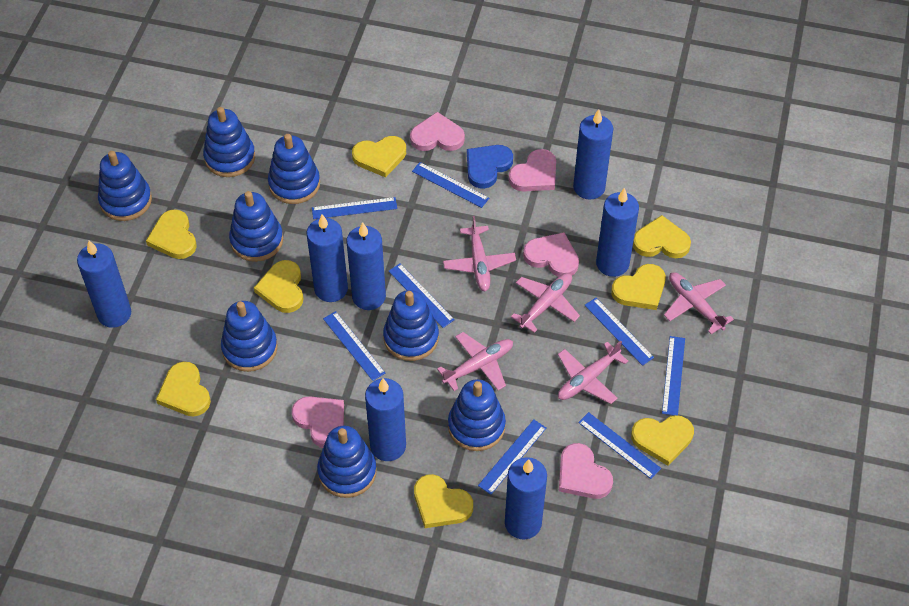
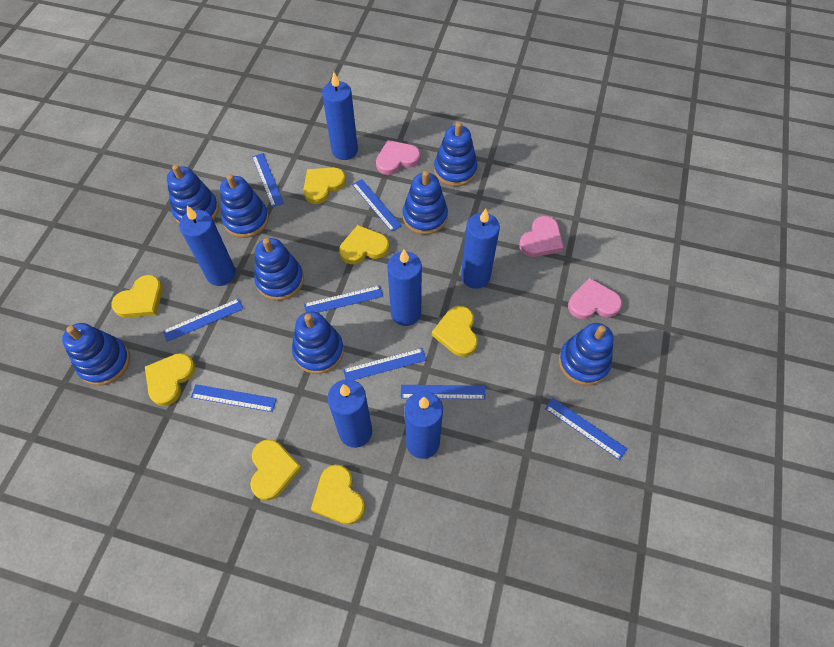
blue candle: [77,241,131,328] [307,214,348,302] [346,222,386,310] [365,378,406,461] [505,457,547,540] [573,109,613,200] [596,188,639,277] = 7 -> [179,206,236,286] [322,72,358,160] [327,379,372,448] [387,249,422,326] [404,391,443,459] [461,209,500,289] = 6
blue heart: [467,145,513,189] = 1 -> none = 0
pink heart: [292,396,344,448] [410,112,465,151] [509,149,556,192] [523,232,579,277] [559,443,613,499] = 5 -> [376,140,420,175] [519,216,564,257] [568,278,622,319] = 3
pink plane: [437,332,513,391] [443,216,516,291] [511,273,580,333] [558,341,628,404] [664,272,734,334] = 5 -> none = 0
yellow heart: [146,209,197,259] [156,362,211,417] [254,260,304,313] [352,136,406,178] [414,474,473,528] [611,264,666,310] [631,415,694,466] [633,215,691,258] = 8 -> [111,275,163,318] [145,353,196,406] [250,439,302,501] [303,167,346,204] [311,465,365,525] [339,225,389,264] [432,306,478,357] = 7

